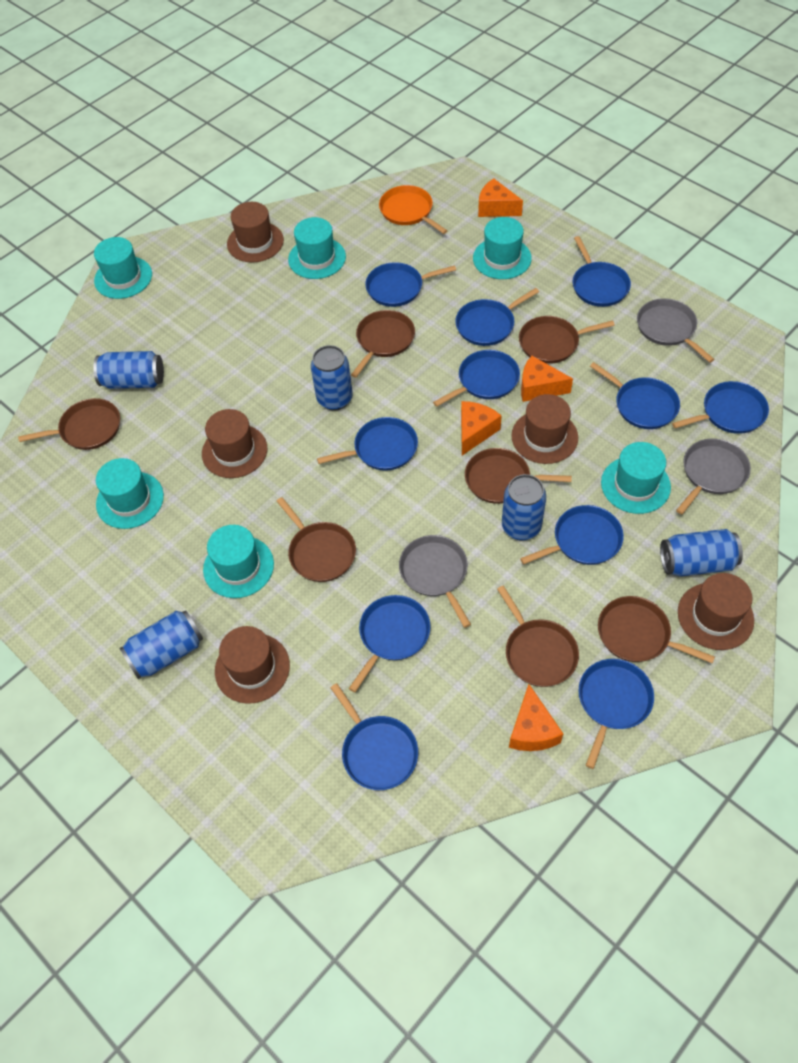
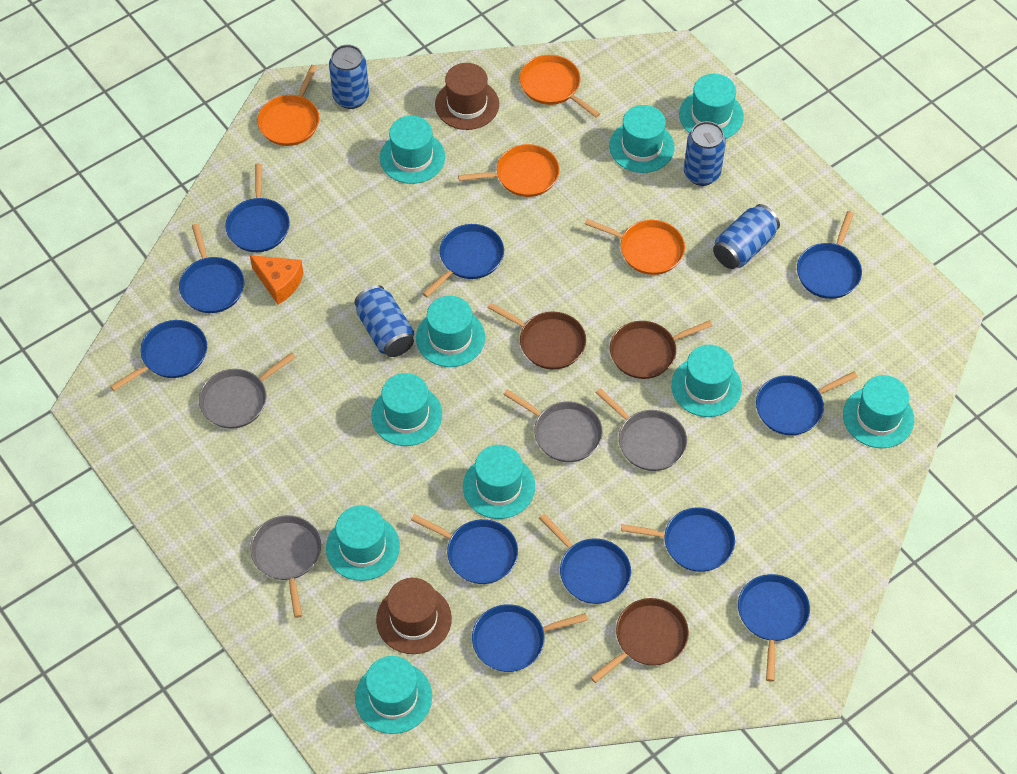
blue can: [94,351,164,389] [120,610,203,679] [311,345,353,411] [502,474,546,540] [660,529,743,577] = 5 -> [329,45,369,109] [355,285,414,357] [684,121,726,186] [713,204,780,269] = 4
brown hat: [202,409,267,478] [215,626,290,704] [227,202,284,263] [511,394,578,464] [678,573,754,650] = 5 -> [376,578,452,654] [435,63,499,130] = 2
brown pan: [18,398,120,450] [277,497,356,582] [351,310,415,378] [465,448,572,504] [497,586,579,687] [519,316,615,364] [598,596,715,663] = 7 -> [488,303,586,370] [590,598,689,683] [610,320,713,379] = 3
grey pan: [399,535,471,628] [637,298,714,363] [676,438,751,514] = 3 -> [199,352,296,429] [250,515,321,618] [503,389,603,462] [596,388,687,471] = 4
orange cheese: [461,401,502,455] [478,178,523,217] [509,684,563,751] [521,356,573,402] = 4 -> [250,255,304,305] = 1
orange pan: [379,185,448,234] = 1 -> [257,65,319,146] [458,144,560,197] [520,55,600,118] [585,219,685,275] = 4
turquoise hat: [94,237,152,299] [96,458,164,529] [203,525,274,598] [288,217,346,279] [473,217,532,279] [601,442,671,514] = 6 -> [326,505,400,581] [355,656,432,734] [371,373,442,446] [380,116,445,184] [416,296,485,367] [463,445,535,519] [609,105,675,173] [671,345,742,417] [679,74,744,139] [843,375,914,448] = 10

